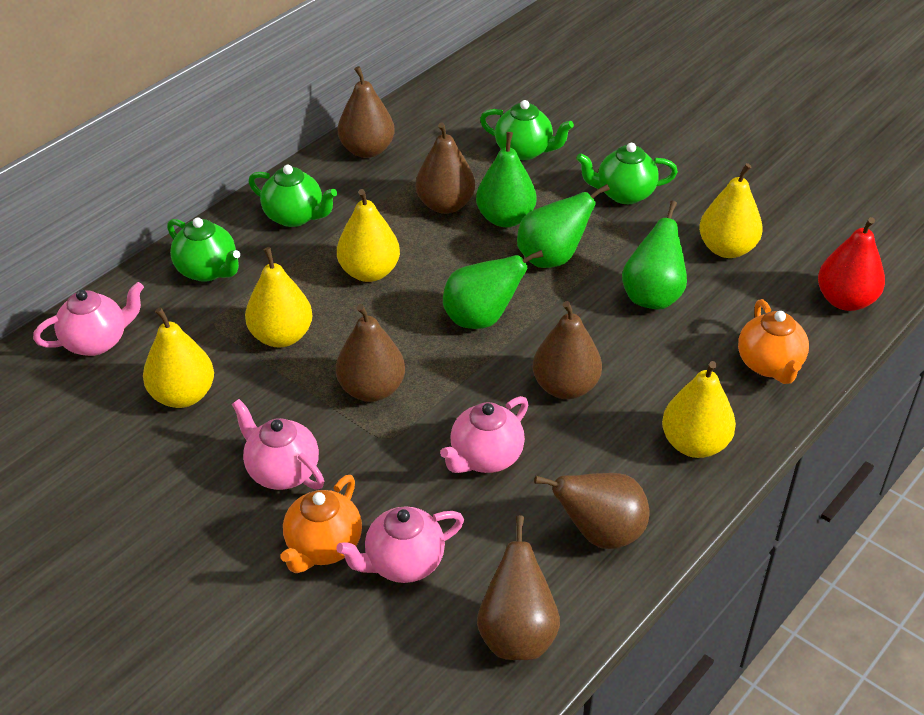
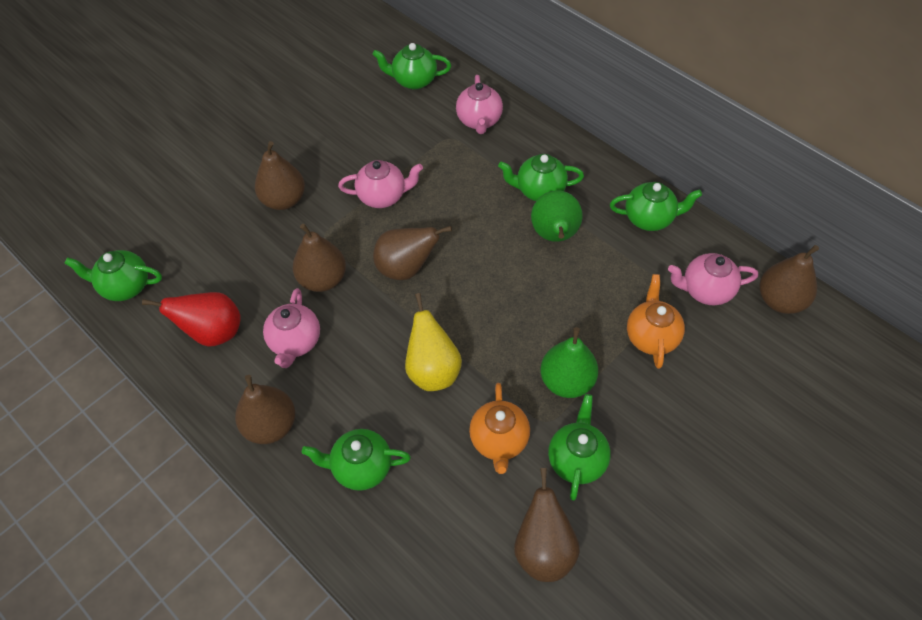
green pear: [443,250,543,329] [476,132,536,227] [517,184,610,268] [622,201,687,309] = 4 -> [531,191,583,242] [540,327,598,398] = 2
green teapot: [167,217,240,282] [249,165,337,227] [480,100,574,160] [576,143,678,204] = 4 -> [64,250,162,301] [302,429,411,491] [372,43,451,90] [498,154,584,201] [548,394,611,501] [610,182,702,231] = 6
yellow pear: [143,307,214,408] [245,247,313,348] [337,189,400,282] [662,361,736,458] [699,163,763,258] = 5 -> [405,293,462,391] = 1

